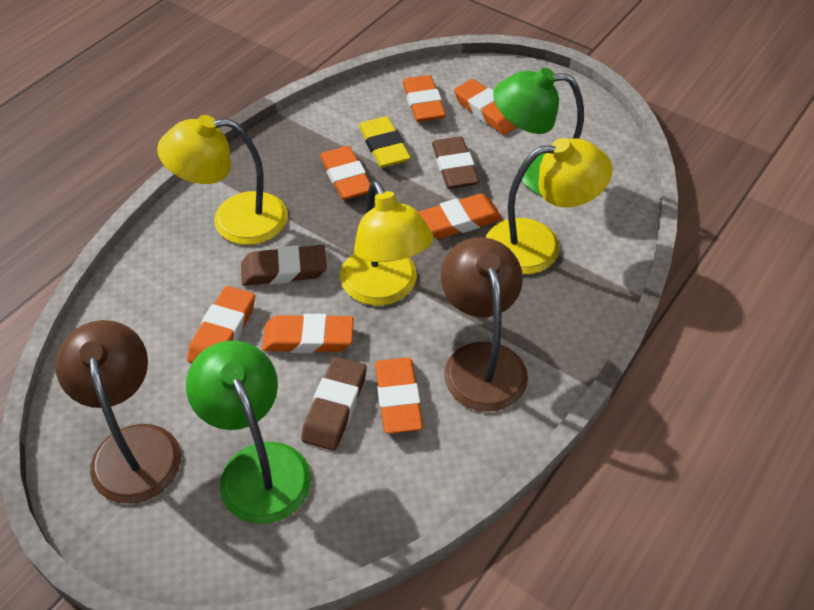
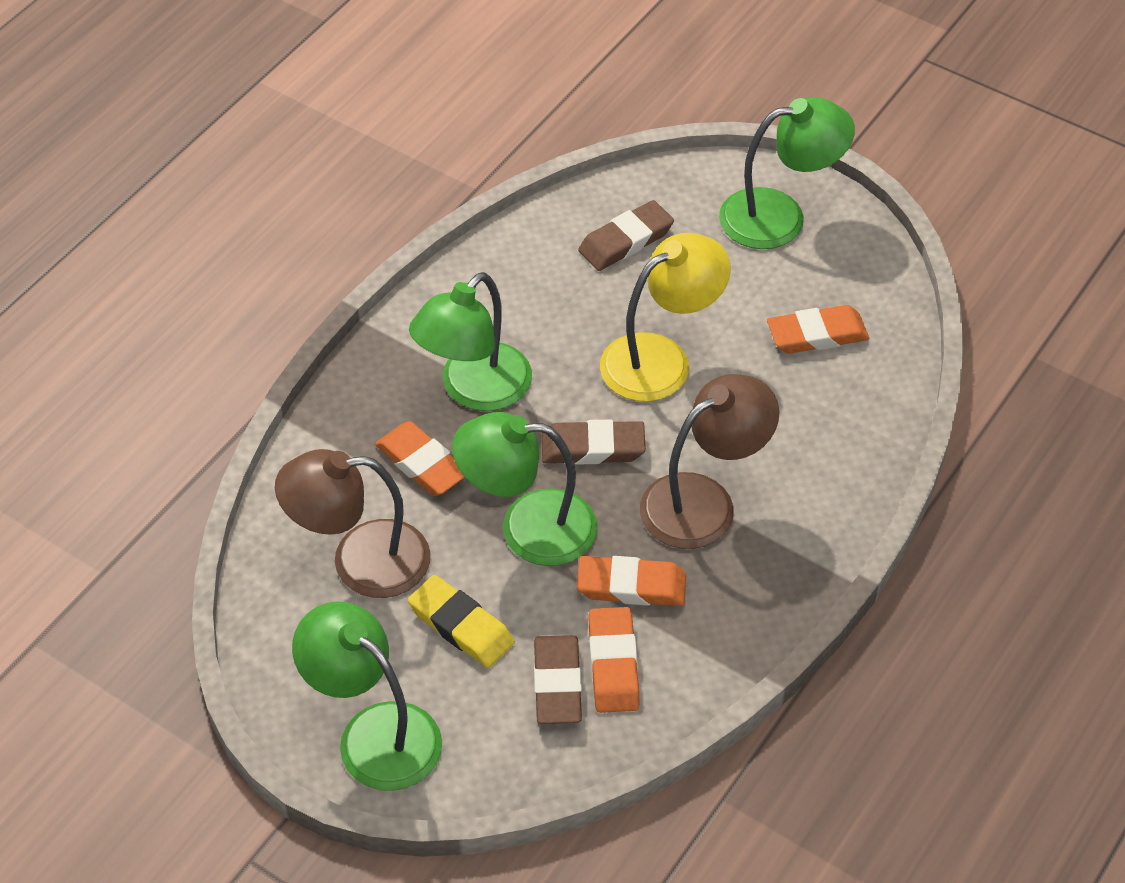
green lamp: [186,340,311,524] [493,68,584,196] = 2 -> [292,601,442,791] [409,272,532,411] [452,412,598,566] [719,97,855,249] = 4
orange eraser: [187,286,255,363] [262,314,354,353] [320,146,370,200] [375,358,423,434] [403,75,446,122] [418,194,503,239] [454,79,517,135] = 7 -> [375,421,465,496] [577,556,686,606] [588,607,640,713] [767,305,869,354] = 4
yellow lamp: [157,115,288,245] [340,180,433,305] [486,138,613,274] = 3 -> [600,233,731,402] = 1

